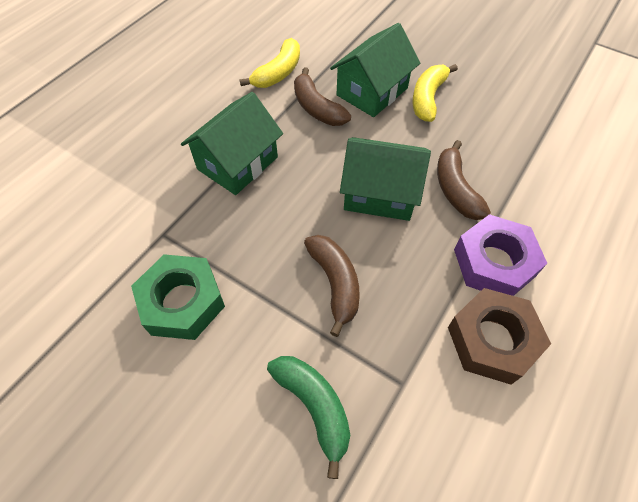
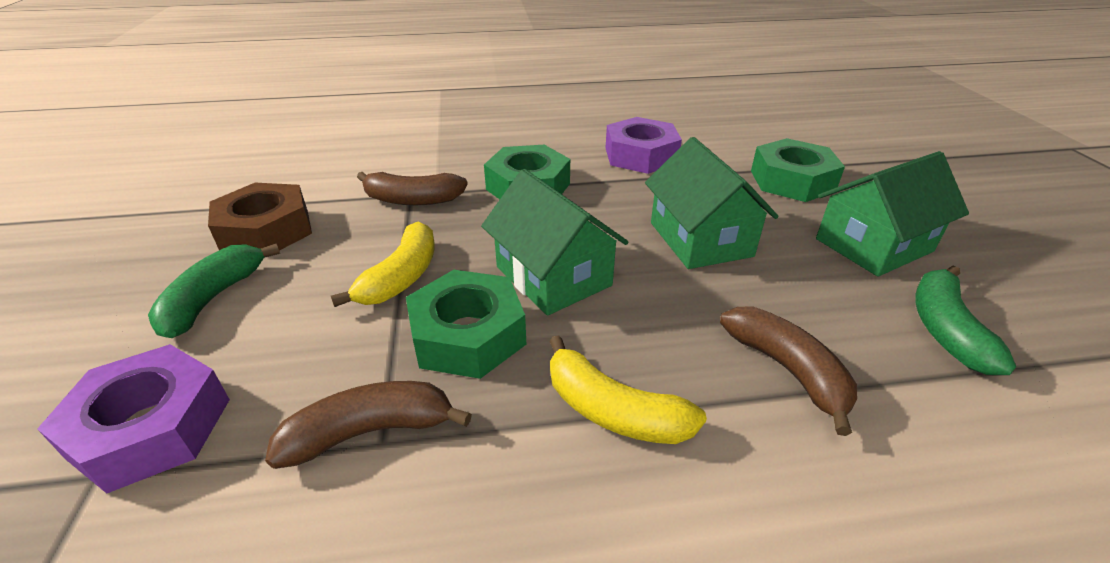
green banana: [267,356,350,479] = 1 -> [148,244,280,338] [915,266,1016,375] = 2
green nut: [131,254,225,340] = 1 -> [406,270,526,379] [484,145,570,199] [751,138,845,202] = 3
purple nut: [454,214,547,296] = 1 -> [37,344,230,493] [606,117,682,174] = 2

